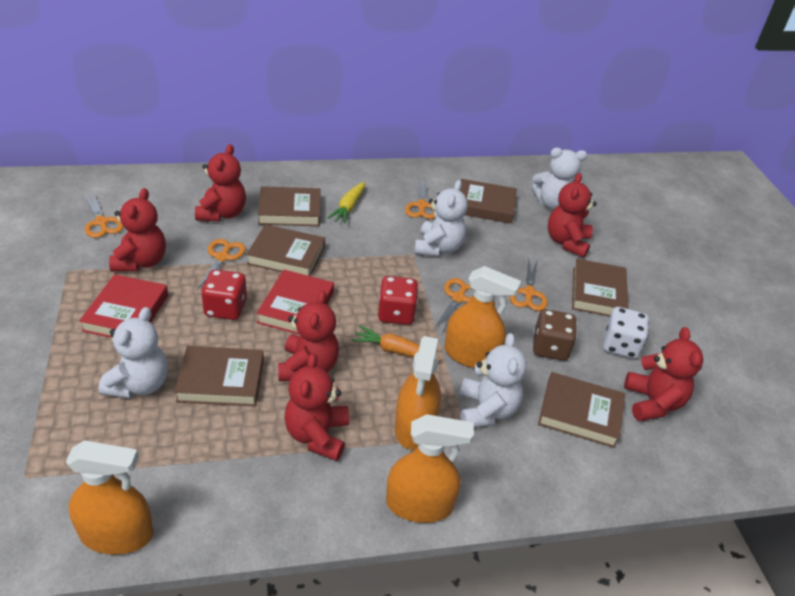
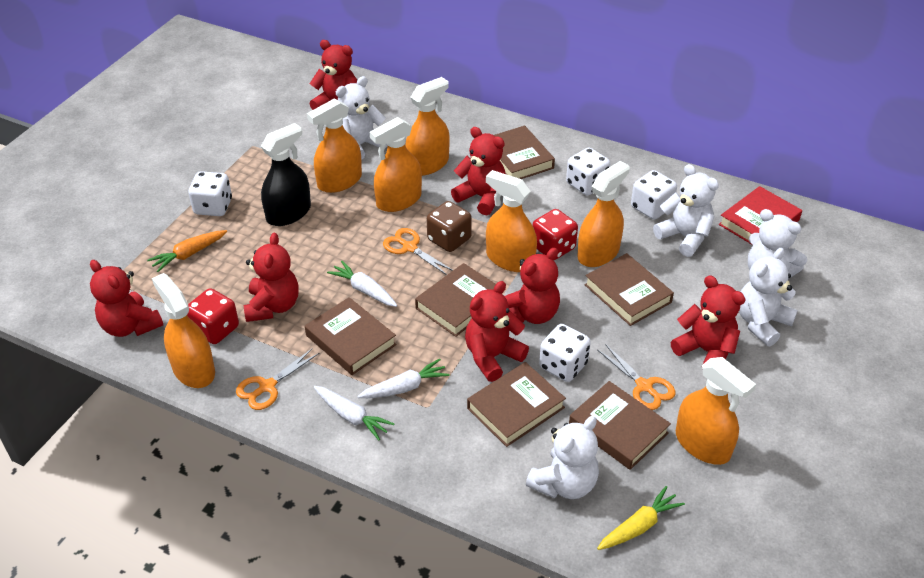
black spray bottle: none = 0 -> [261,123,311,226] = 1
orange scissors: [84,192,124,238] [196,239,246,291] [405,178,435,219] [433,278,474,334] [510,258,548,311] = 5 -> [236,348,320,410] [383,228,453,275] [597,344,676,410] = 3
orange spray bottle: [66,440,154,555] [386,414,474,523] [395,336,441,450] [444,266,521,368] = 4 -> [152,273,215,388] [307,98,362,193] [370,117,422,212] [405,77,450,176] [486,170,537,272] [577,161,630,267] [676,357,756,465] = 7
red book: [79,274,168,338] [257,270,334,335] = 2 -> [719,186,802,245] = 1
red teddy bear: [109,188,166,272] [195,144,246,221] [278,291,339,381] [284,353,349,461] [548,173,597,258] [624,327,704,421] = 6 -> [90,260,163,337] [244,233,299,322] [310,40,357,110] [451,127,506,215] [465,281,529,382] [504,248,560,324] [671,276,746,365] = 7
white carrot: none = 0 -> [314,386,395,441] [327,261,397,307] [357,359,450,398] = 3
white dice: [603,307,649,359] = 1 -> [188,171,232,216] [539,324,591,382] [566,148,610,196] [631,170,677,220] = 4
white teddy bear: [99,307,168,399] [414,180,468,256] [459,333,527,428] [532,148,587,210] = 4 -> [336,76,388,160] [526,416,599,499] [653,164,719,257] [739,248,798,346] [748,209,807,279] = 5

